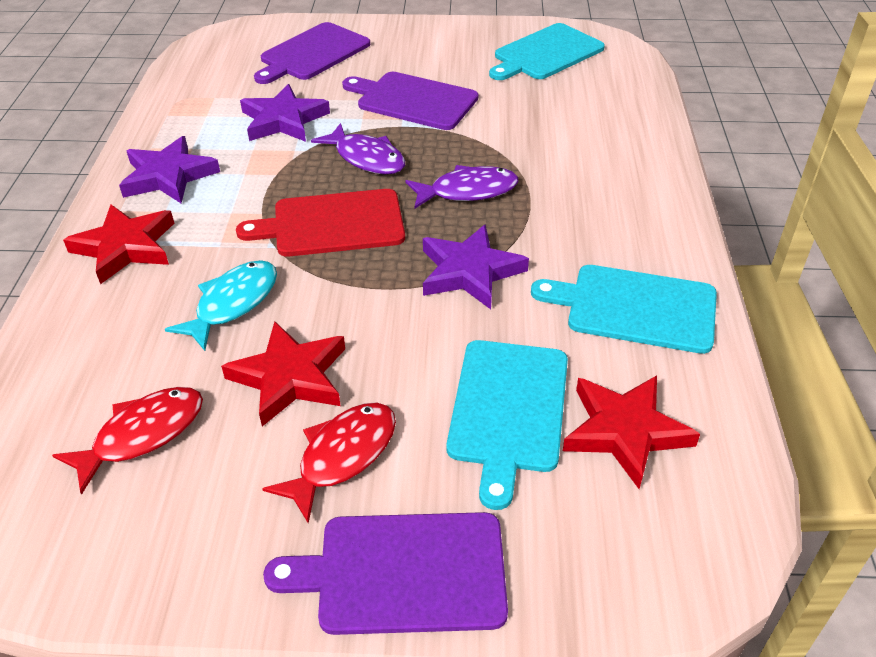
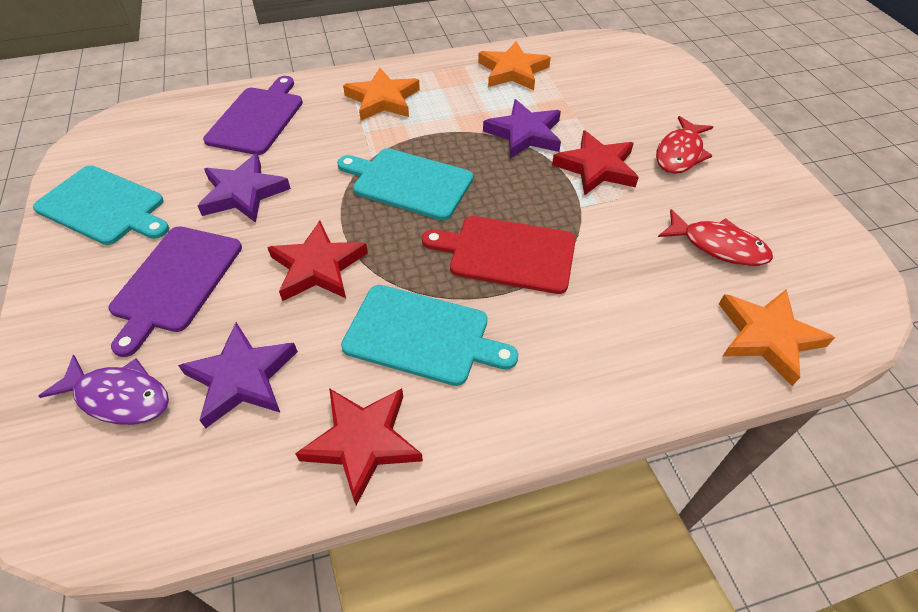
orange star: none = 0 -> [343,68,420,121] [478,41,551,90] [719,289,835,386] = 3
purple cutting board: [254,22,370,84] [263,512,508,635] [342,72,478,130] = 3 -> [108,226,242,357] [203,76,303,155] = 2
purple fish: [311,123,405,174] [405,165,518,208] = 2 -> [38,355,169,425] = 1
turquoise fish: [165,260,277,351] = 1 -> none = 0

